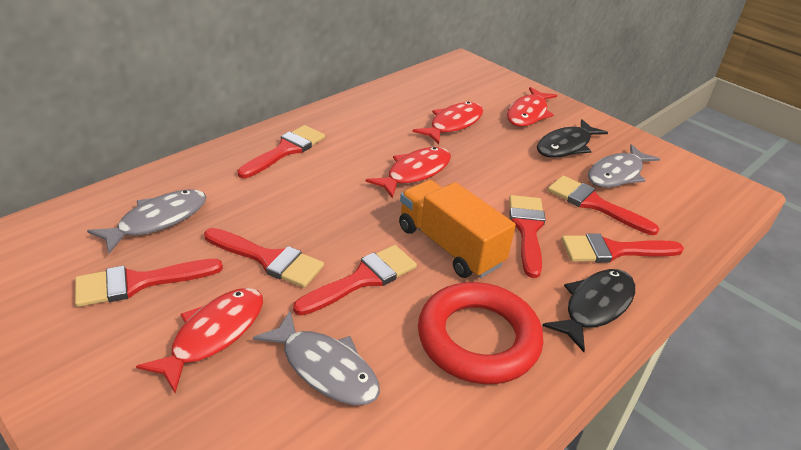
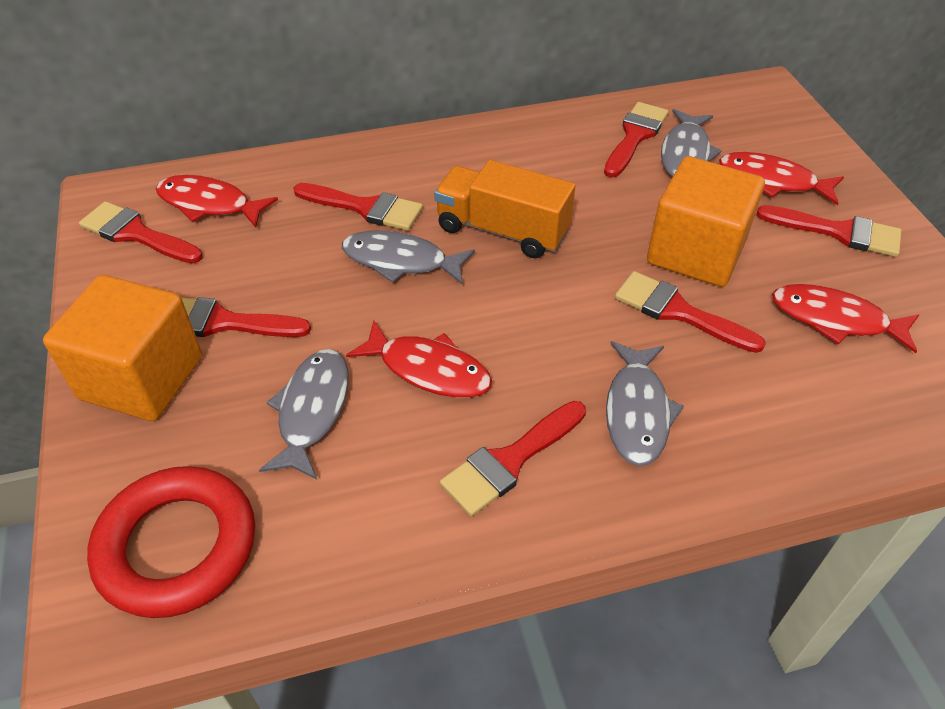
black fish: [537,119,608,158] [542,269,635,352] = 2 -> none = 0
grey fish: [87,189,207,254] [253,311,380,405] [588,144,660,188] = 3 -> [259,349,349,480] [342,231,475,285] [606,341,684,466] [661,109,722,177] = 4
orange cube: none = 0 -> [43,275,202,421] [647,156,765,287] = 2

